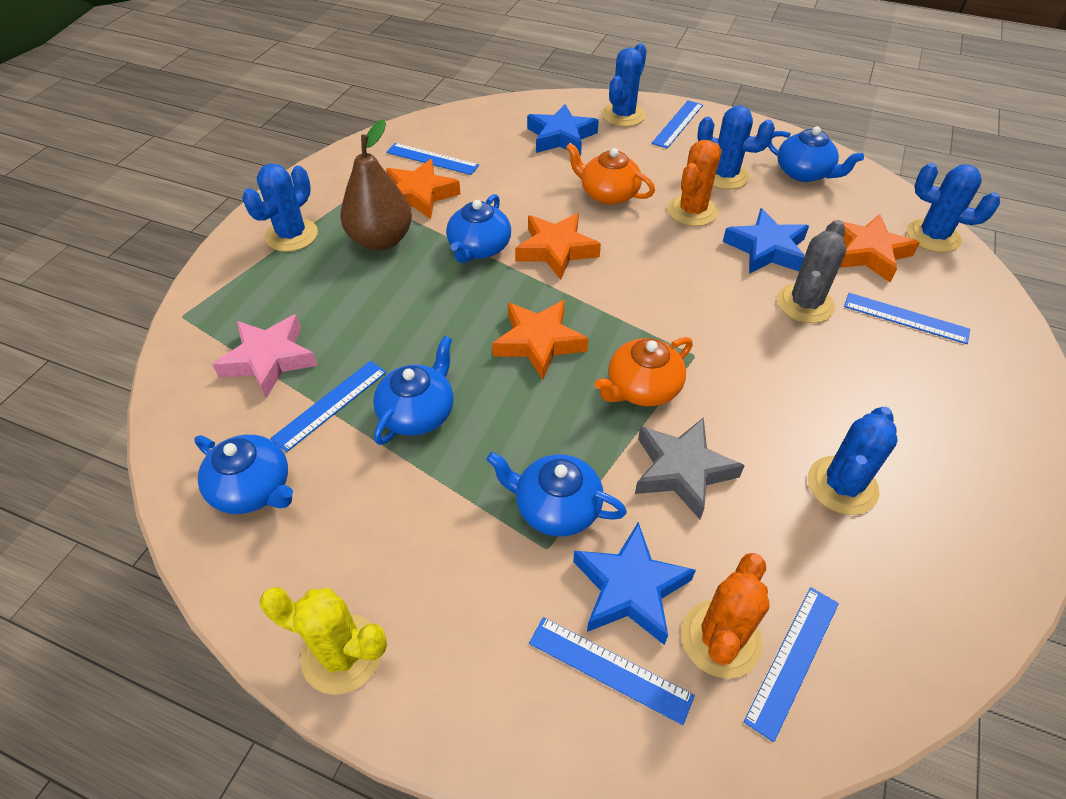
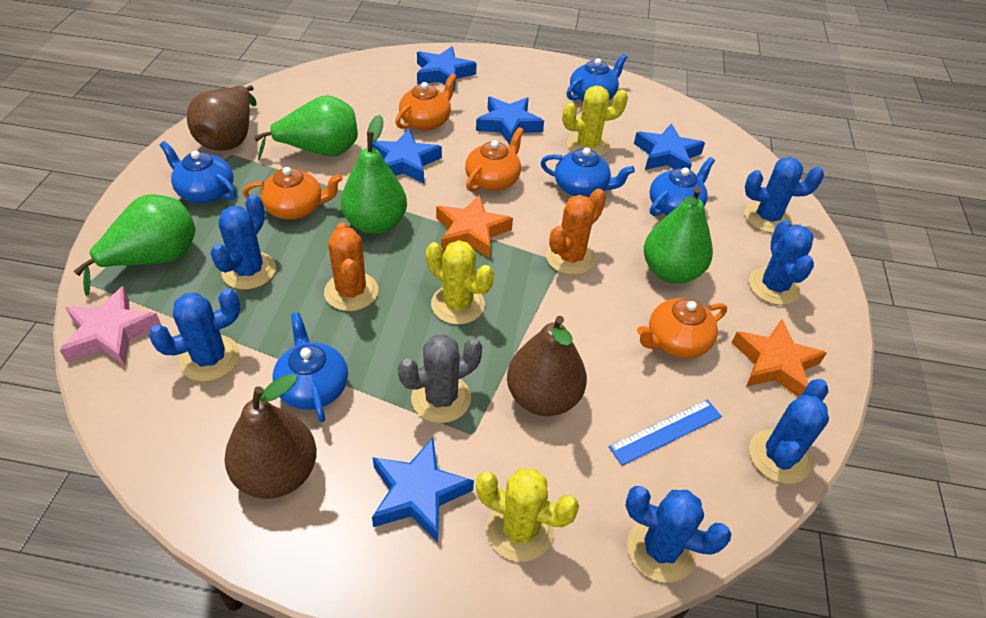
blue cactus: [242,164,318,252] [602,43,647,127] [697,106,775,189] [808,407,898,515] [907,163,1000,253] = 5 -> [149,289,241,382] [210,194,276,290] [625,486,731,582] [745,157,824,233] [749,220,814,305] [749,379,829,484] = 6
blue ruler: [270,361,387,452] [386,143,479,175] [529,617,695,725] [652,100,703,149] [743,587,839,742] [844,293,970,344] = 6 -> [609,400,722,466] = 1
blue star: [527,104,599,156] [573,522,696,645] [723,208,809,274] = 3 -> [372,129,442,183] [372,437,474,542] [417,46,477,91] [476,96,544,145] [634,123,705,170] = 5
brown pear: [340,119,412,250] = 1 -> [187,85,257,151] [224,374,317,499] [507,316,587,416] = 3
green pear: none = 0 -> [73,194,196,295] [254,95,358,160] [341,115,407,234] [644,187,713,284] = 4
grey star: [635,417,745,519] = 1 -> none = 0
orange star: [386,159,461,219] [492,300,589,380] [515,213,601,280] [833,214,920,282] = 4 -> [436,194,513,259] [732,319,827,397] = 2
orange teapot: [566,143,655,205] [595,337,693,406] = 2 -> [243,167,343,220] [395,73,457,130] [465,127,524,192] [637,298,727,358] = 4
yellow cactus: [260,587,387,695] = 1 -> [426,240,494,325] [476,468,579,562] [562,86,628,157] = 3

